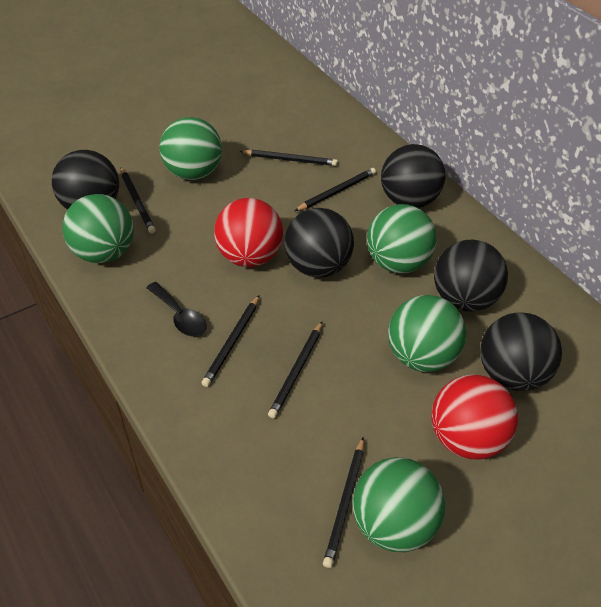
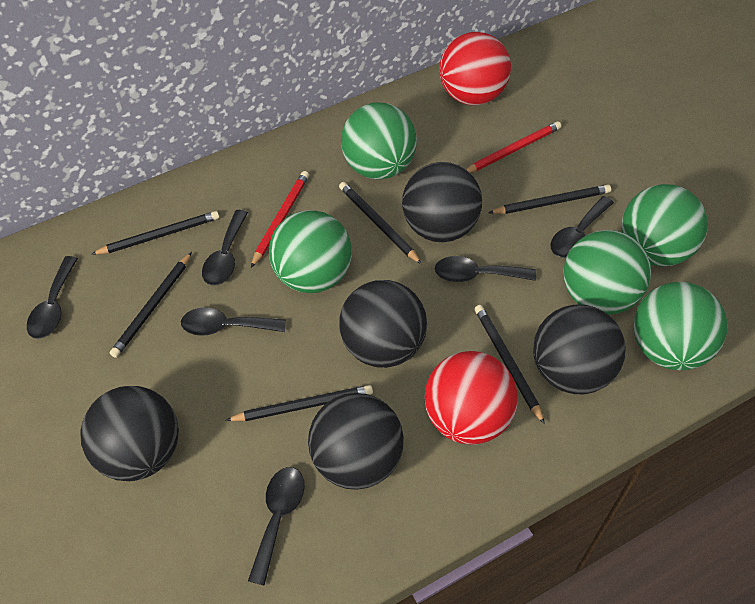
black spoon: [146,282,207,337] = 1 -> [27,256,78,339] [181,307,286,336] [202,210,248,285] [248,467,305,586] [435,256,536,282] [551,196,614,258] = 6
red pencil: none = 0 -> [251,171,309,268] [466,121,561,173] = 2

